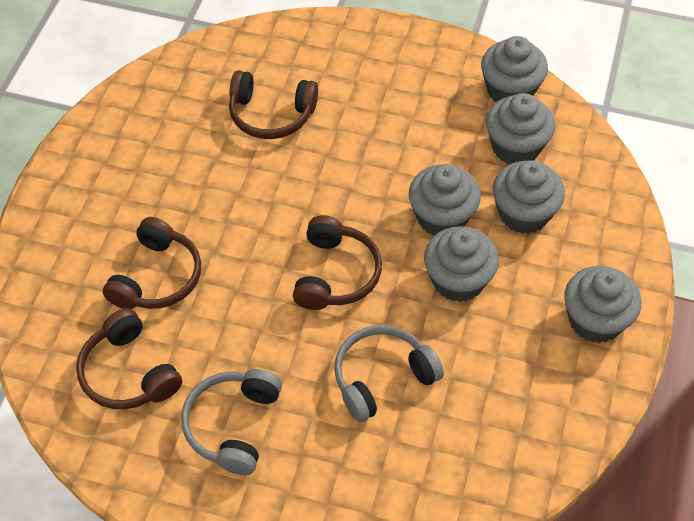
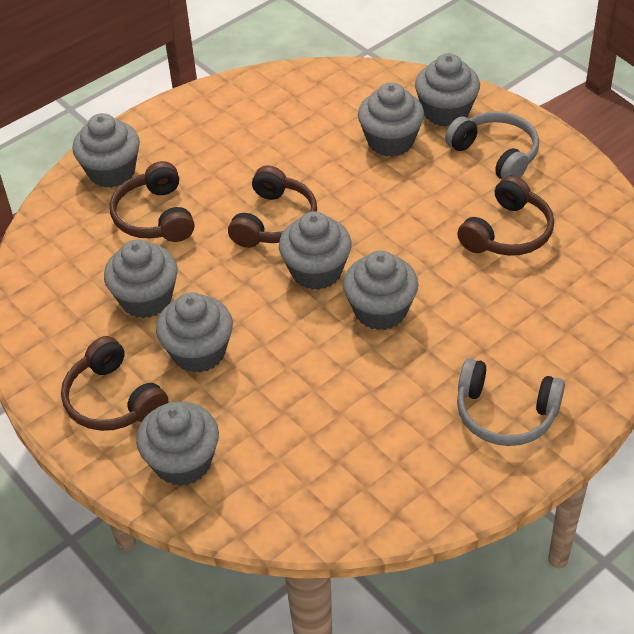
grey cupcake: [409,164,481,236] [424,226,499,302] [481,36,548,102] [486,93,555,164] [493,160,565,234] [564,266,641,343] = 6 -> [72,113,140,188] [104,239,178,318] [136,402,219,486] [156,292,233,373] [279,212,352,290] [343,250,418,330] [358,82,424,157] [415,53,480,127] = 8

